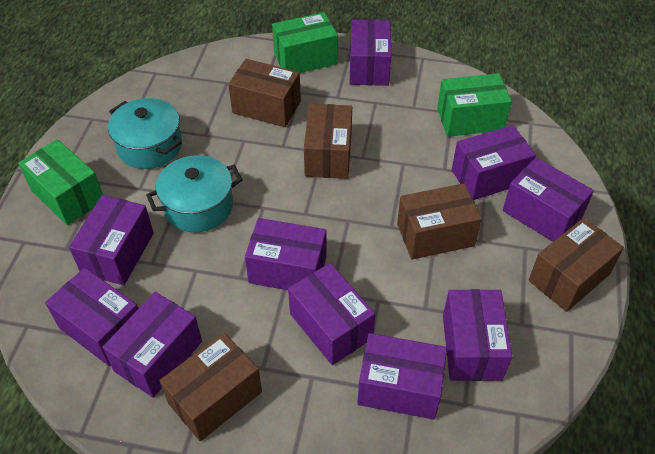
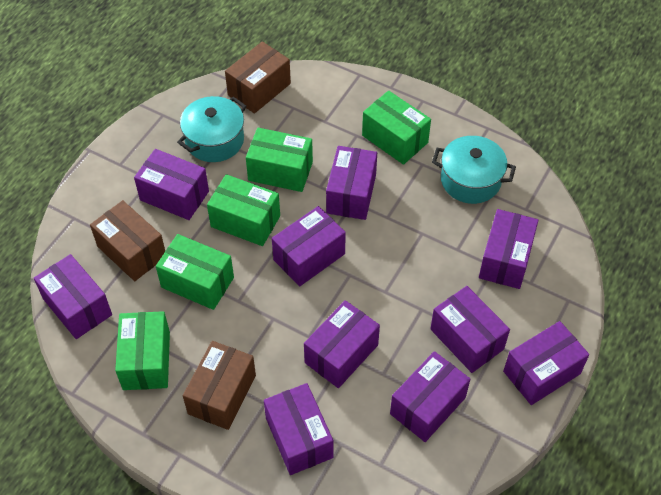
brown box: [159,332,262,441] [228,59,301,127] [304,104,352,179] [397,183,482,259] [529,218,624,312] = 5 -> [90,200,165,281] [183,341,256,430] [225,41,291,114] = 3
green box: [18,139,103,225] [272,12,338,73] [437,73,512,137] = 3 -> [115,311,170,390] [156,234,234,310] [207,174,280,246] [246,128,313,192] [362,91,431,165] = 5

